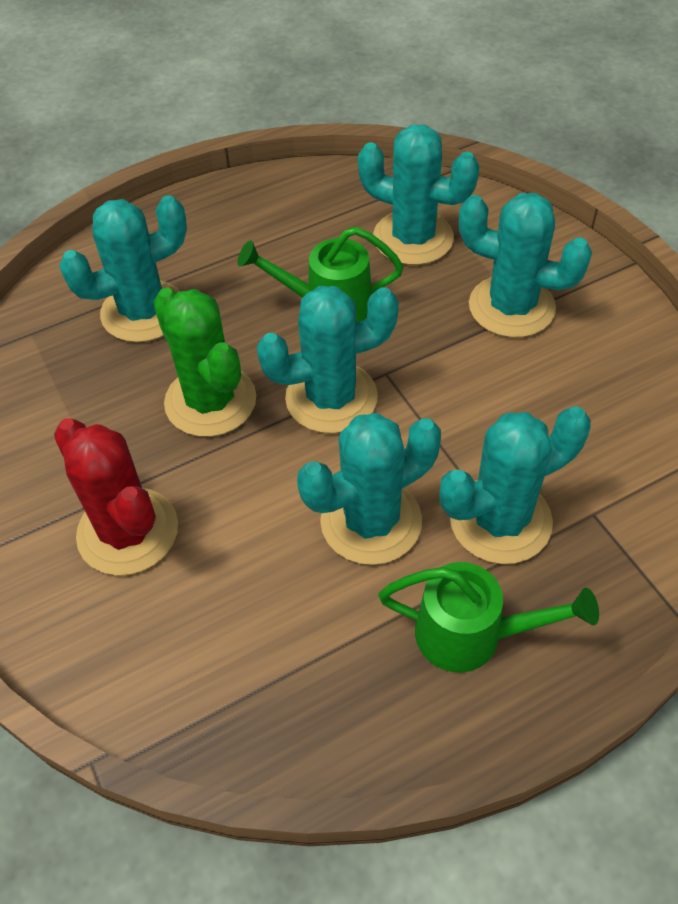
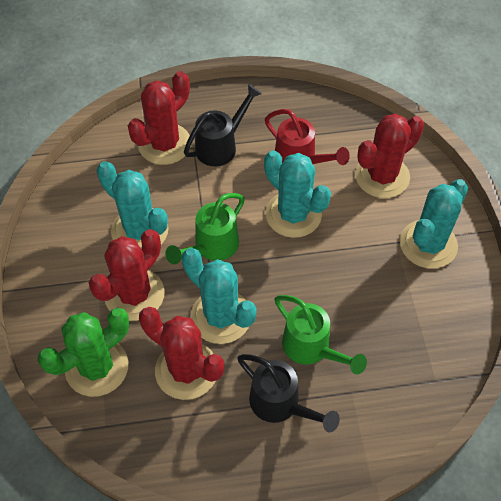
black watering can: none = 0 -> [184,84,262,166] [237,354,340,432] = 2
red cactus: [54,418,178,575] = 1 -> [89,229,165,321] [128,71,191,165] [139,307,224,400] [355,114,424,198] = 4
red watering can: none = 0 -> [265,109,350,165] = 1
turquoise cactus: [59,195,187,342] [256,286,399,433] [297,413,441,565] [358,125,480,265] [439,406,591,564] [459,193,592,338] = 6 -> [96,161,168,249] [181,248,257,344] [264,150,331,238] [400,179,468,269] = 4

